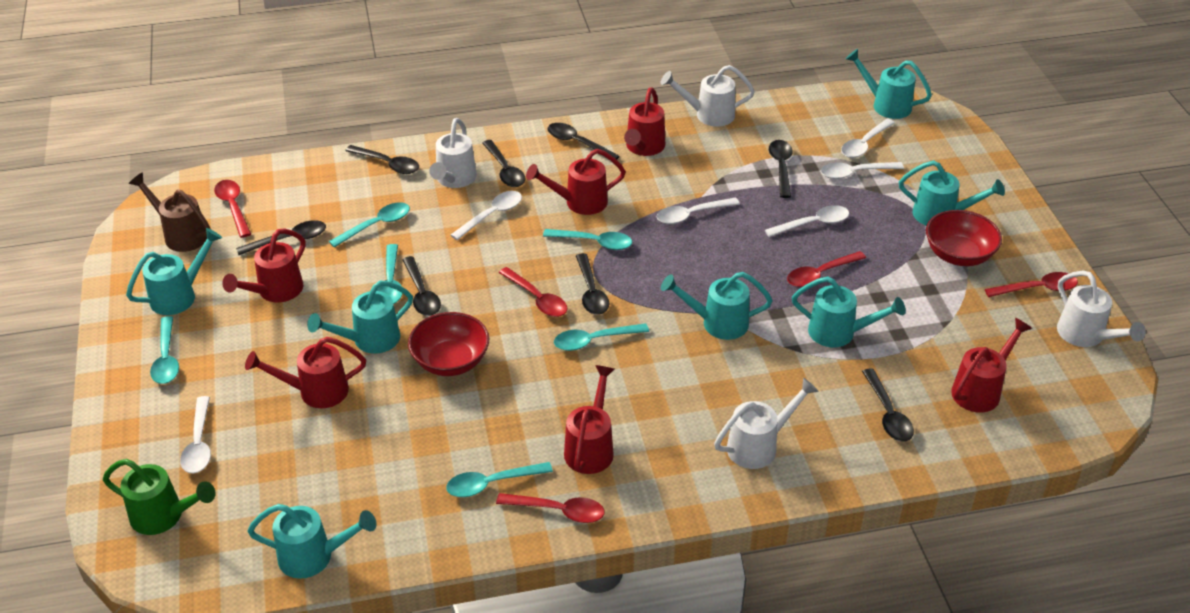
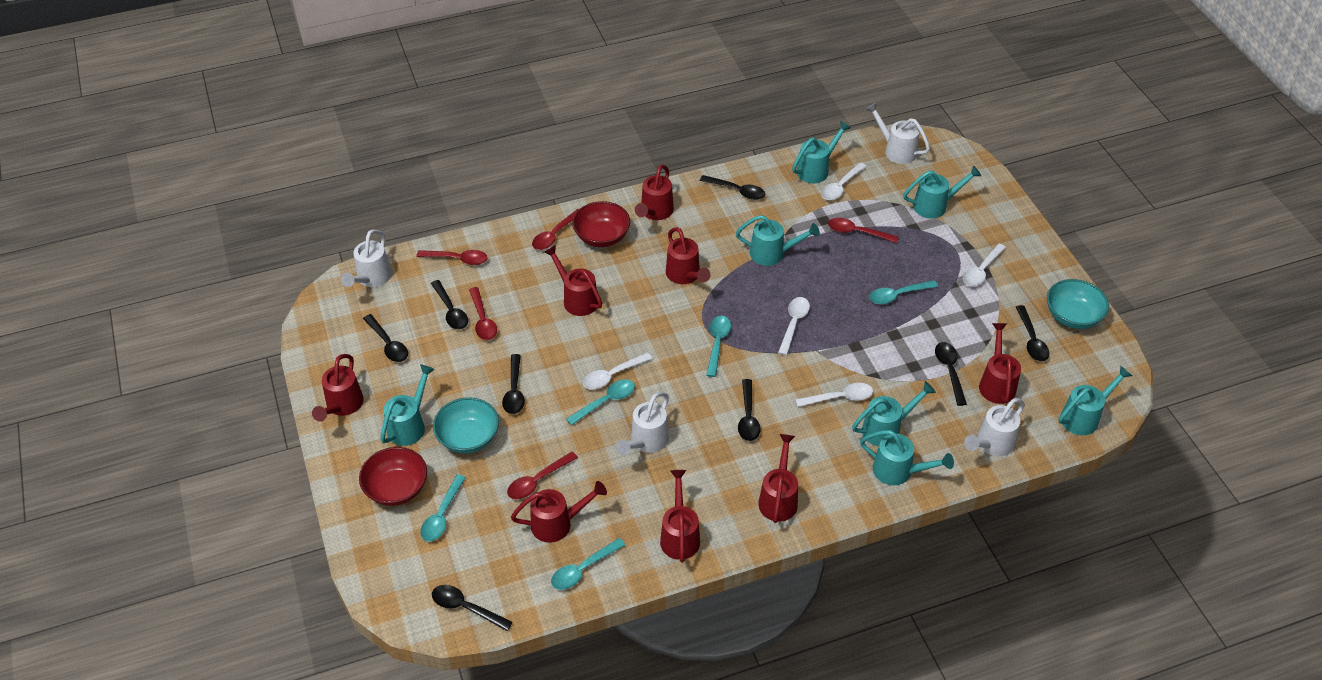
brown watering can: [129,173,210,252] = 1 -> none = 0
green watering can: [103,459,216,535] = 1 -> none = 0
red watering can: [222,228,306,302] [245,337,366,408] [526,149,626,215] [564,365,615,474] [624,87,665,156] [951,318,1032,413] = 6 -> [312,354,364,422] [511,481,607,543] [544,245,602,316] [635,165,674,220] [660,470,700,562] [666,227,711,284] [758,434,798,523] [979,323,1021,404] = 8
turquoise bowl: none = 0 -> [433,397,499,453] [1047,279,1109,329] = 2
turquoise spoon: [150,316,179,384] [329,202,410,248] [376,244,403,304] [446,462,553,497] [543,229,632,250] [554,323,649,351] = 6 -> [420,474,466,542] [551,538,625,590] [566,379,635,425] [706,316,731,377] [869,280,938,304] = 5
white spoon: [180,396,211,473] [451,191,522,240] [656,197,740,224] [765,205,849,237] [821,162,904,179] [841,118,895,158] = 6 -> [583,352,652,389] [778,297,810,356] [795,383,873,407] [821,162,867,200] [963,244,1006,286] = 5

